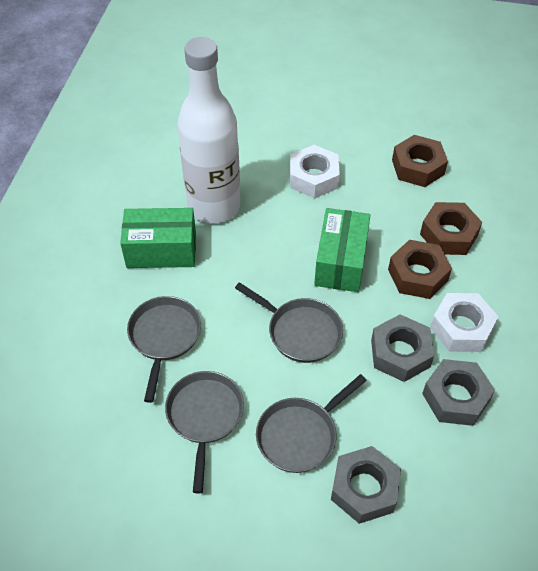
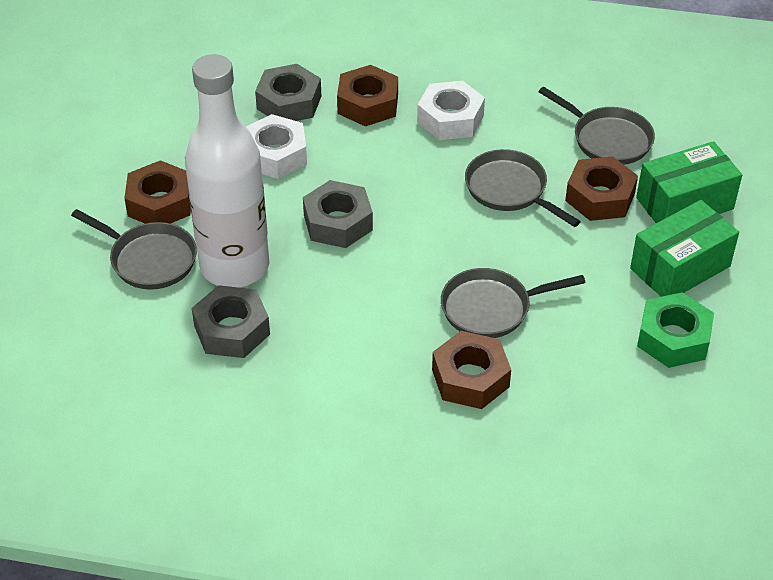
brown nut: [388,240,452,299] [392,135,448,187] [420,202,482,255] = 3 -> [124,160,191,224] [337,65,398,126] [432,331,511,409] [565,156,638,221] = 4
green nut: none = 0 -> [637,292,714,368] = 1

